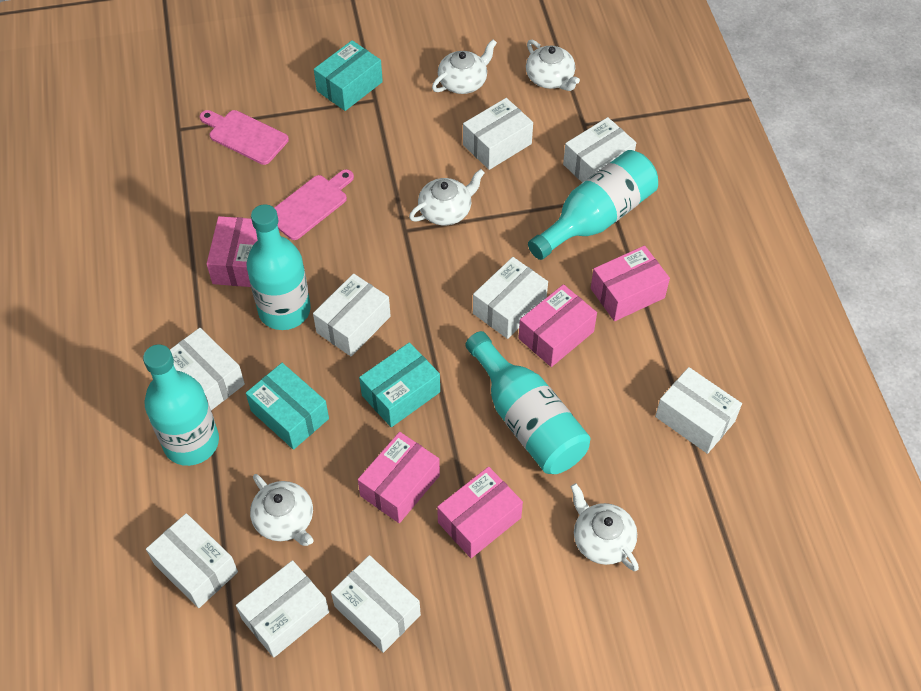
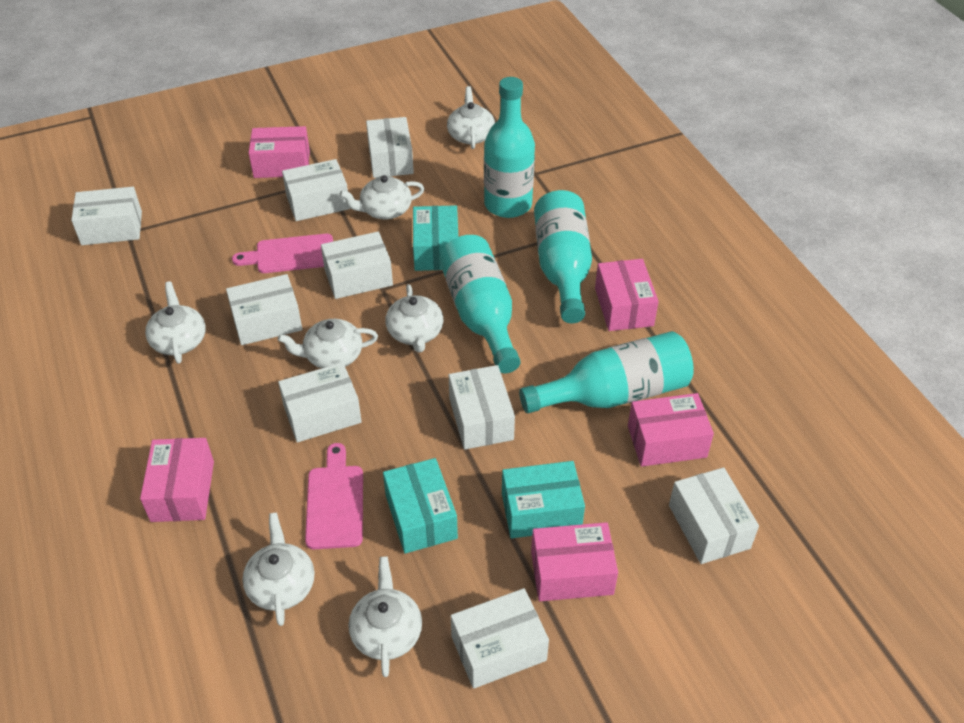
white teapot: [250,474,314,546] [409,169,485,225] [432,39,497,94] [526,40,580,91] [570,483,639,571] = 5 -> [145,281,206,364] [242,513,314,626] [278,319,378,368] [339,175,424,219] [349,557,422,677] [385,284,443,353] [447,86,495,149] = 7

